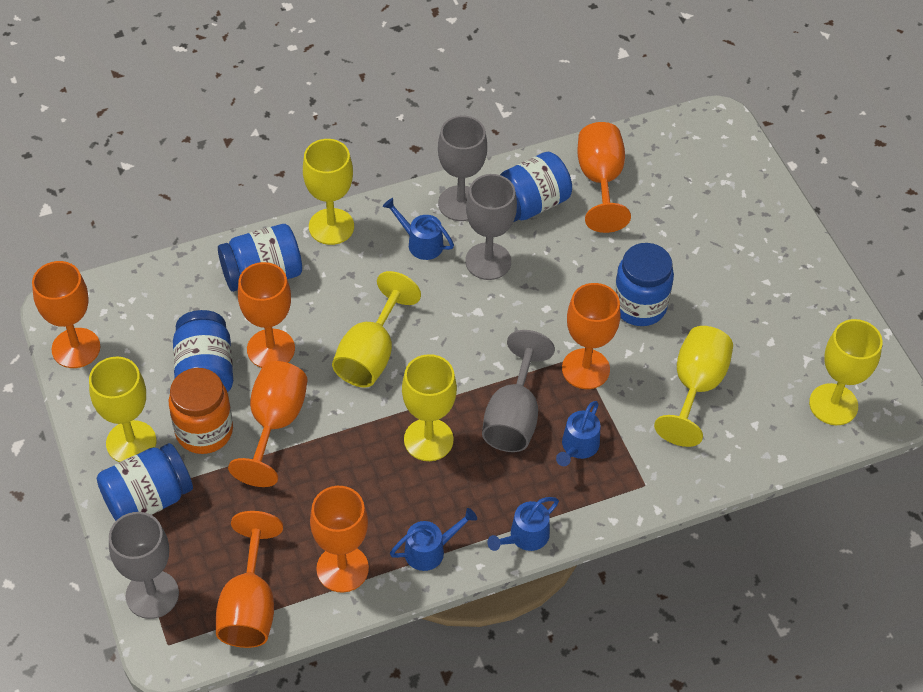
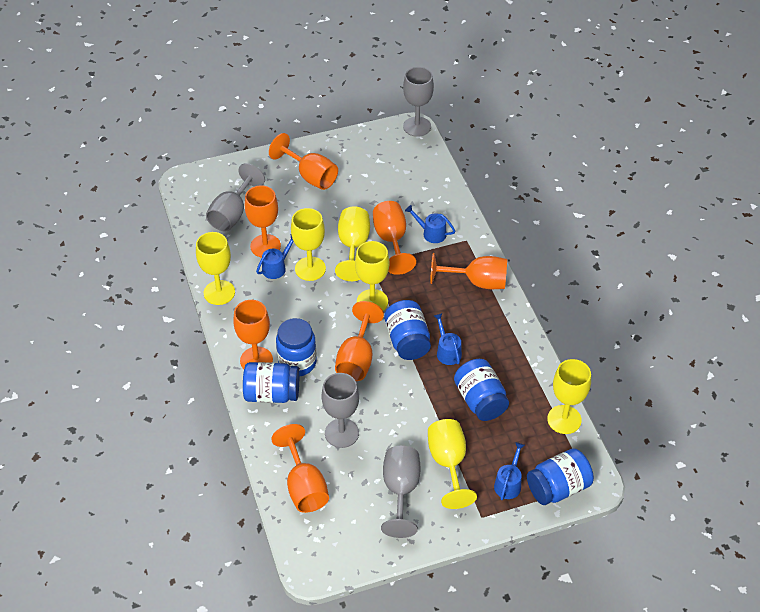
orange jar: [168,368,233,454] = 1 -> none = 0

